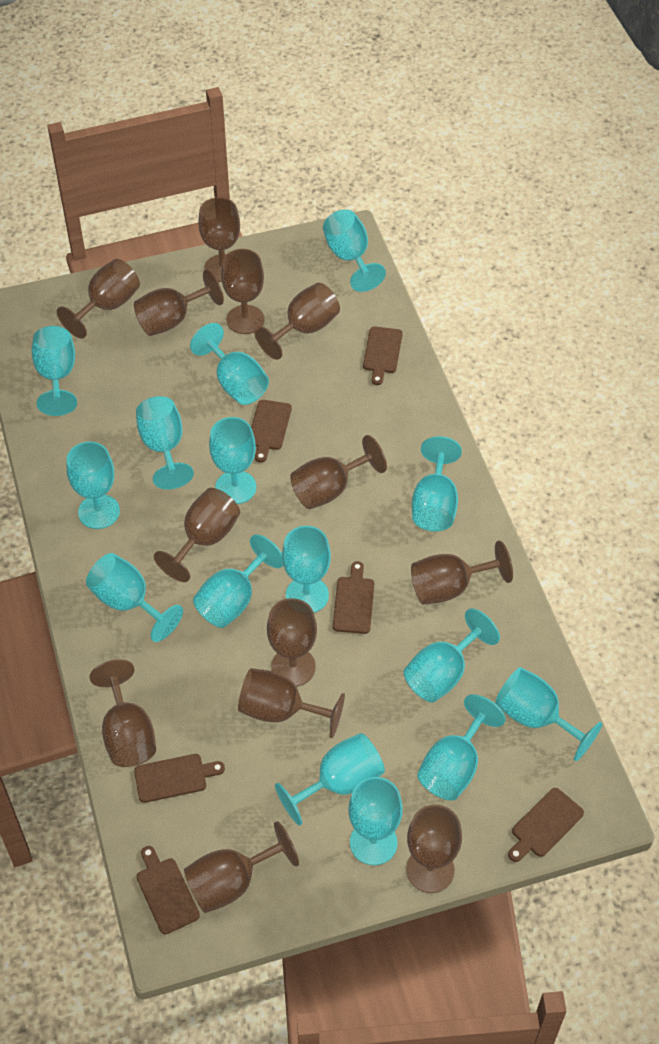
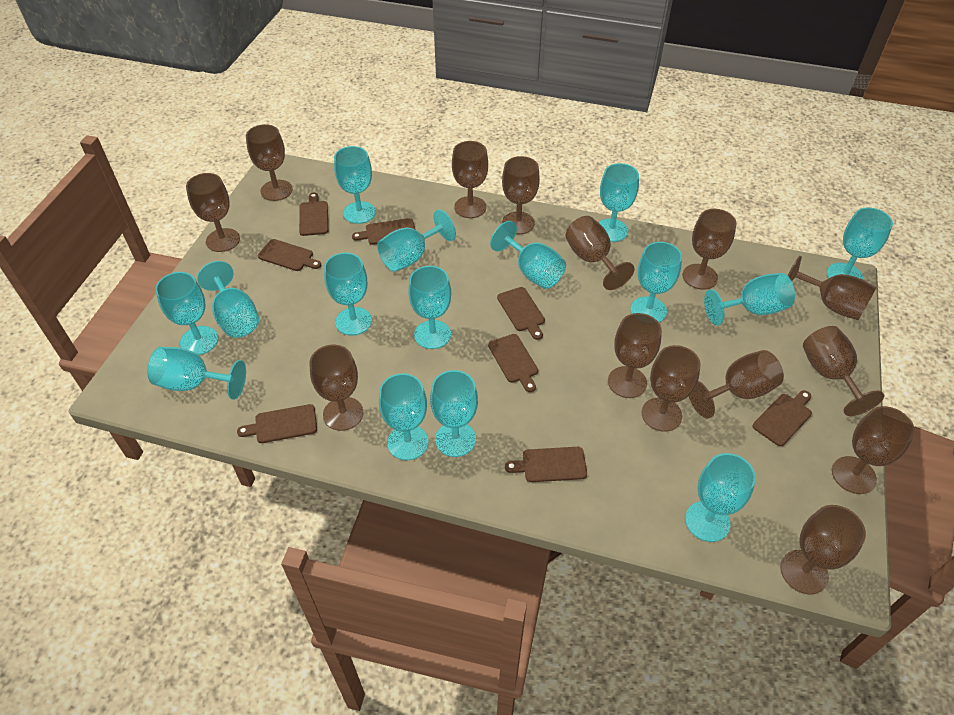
brown cutting board: [134,754,225,803] [137,846,200,934] [251,400,292,463] [333,561,374,634] [363,327,403,385] [508,788,584,862] = 6 -> [237,404,317,443] [258,239,321,271] [299,192,328,236] [352,218,415,245] [488,334,538,392] [497,287,545,340] [505,447,587,482] [753,390,812,446] = 8
brown goblet: [57,259,140,339] [90,659,156,767] [134,269,224,336] [154,488,240,582] [184,821,299,913] [198,197,240,282] [221,249,264,334] [238,668,345,738] [254,283,340,360] [267,598,317,687] [291,435,387,509] [406,805,462,893] [411,541,513,605] = 13 -> [186,173,240,252] [246,124,292,201] [309,345,363,431] [452,141,488,218] [502,156,540,234] [565,216,634,290] [608,313,662,398] [642,345,701,432] [683,209,736,290] [689,350,784,418] [780,505,866,595] [788,256,876,320] [803,326,884,416] [832,406,915,494] = 14

